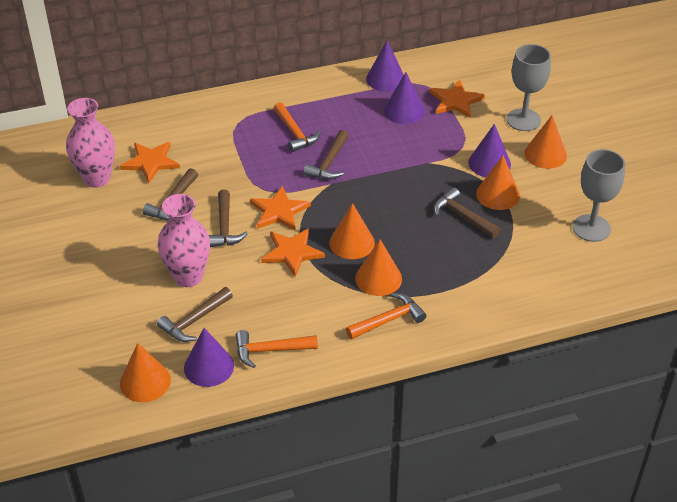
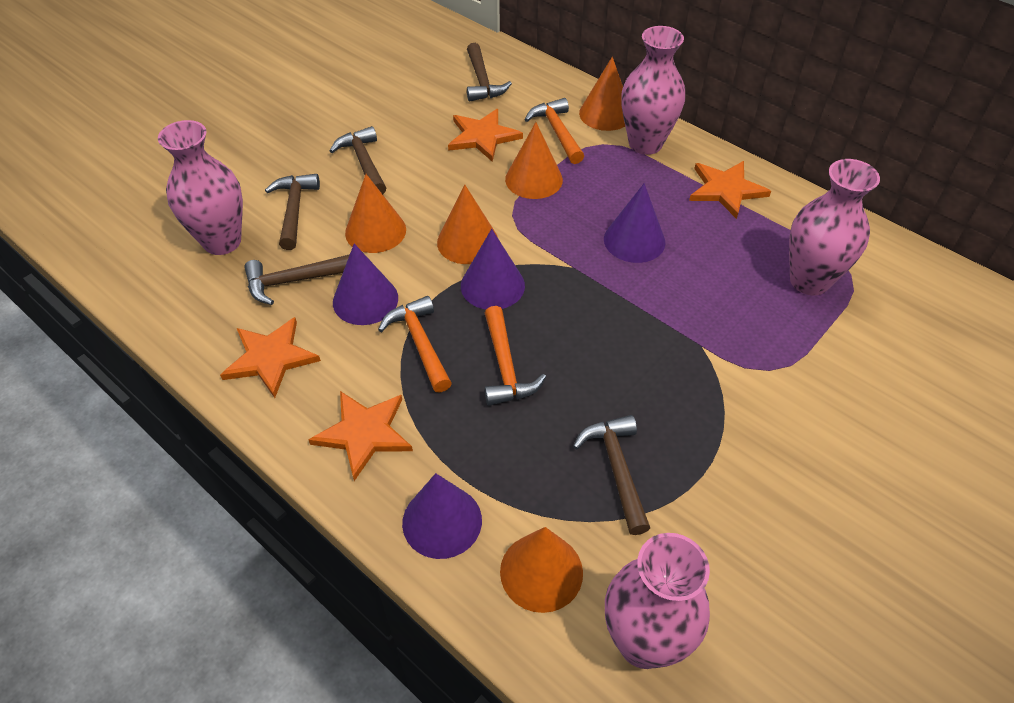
grey goblet: [507,44,551,131] [573,149,625,242] = 2 -> none = 0
pink vase: [66,98,115,188] [158,194,210,287] = 2 -> [158,120,243,255] [605,533,710,669] [621,26,685,155] [789,159,880,295] = 4

